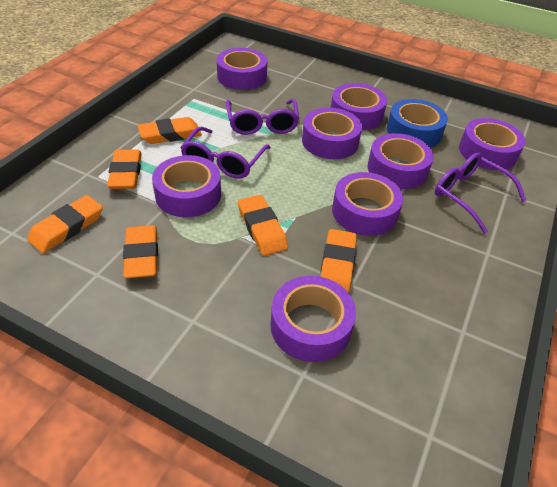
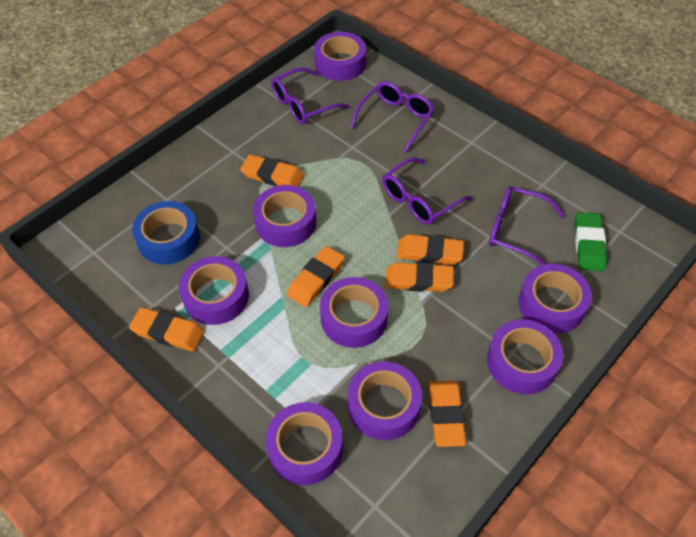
green eraser: none = 0 -> [575,212,607,271] = 1
purple glasses: [180,127,271,179] [226,99,299,135] [435,153,526,234] = 3 -> [271,67,350,124] [350,81,434,152] [382,157,472,225] [489,186,565,265] = 4

